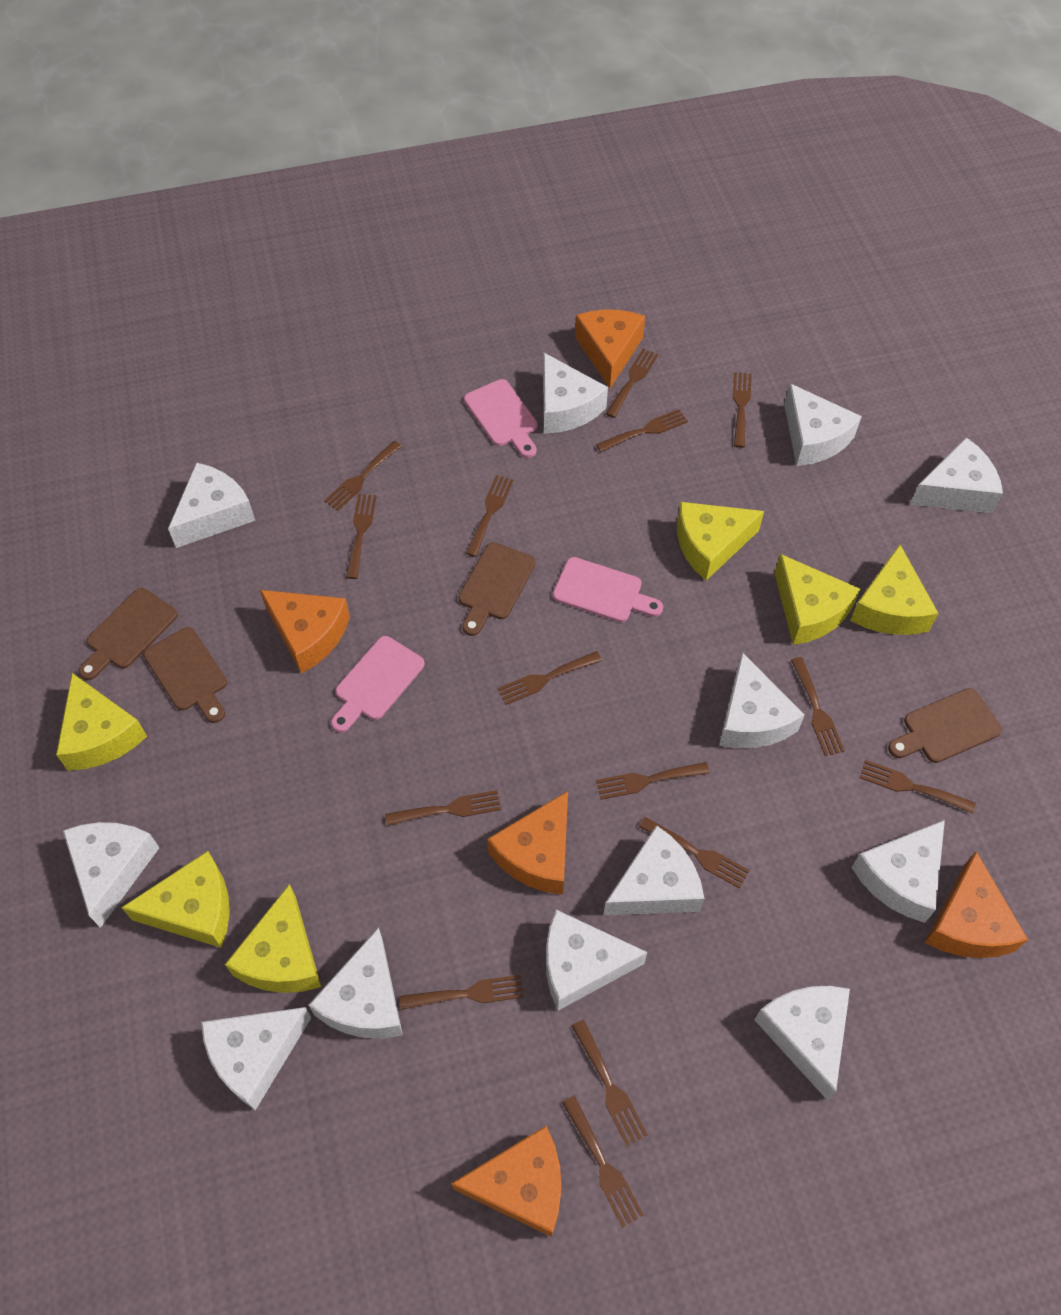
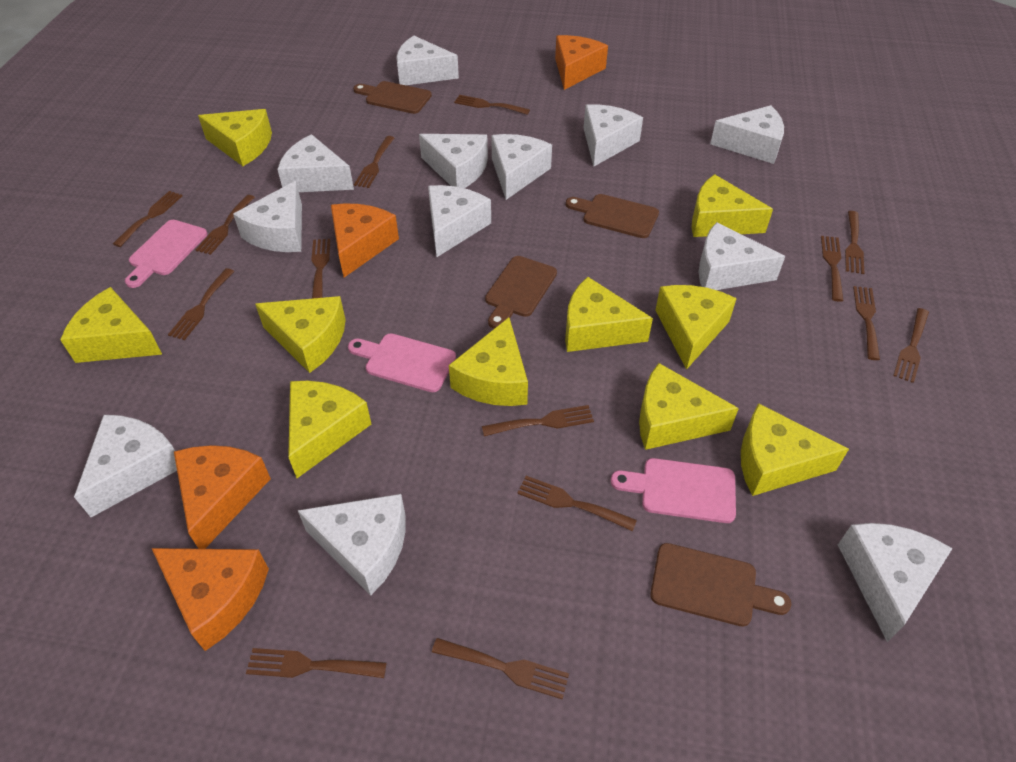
brown fork: [324,441,402,511] [346,494,377,579] [385,790,501,826] [399,975,524,1010] [466,475,513,557] [497,651,602,705] [562,1095,644,1228] [572,1020,648,1146] [596,409,688,452] [596,762,710,800] [606,349,658,418] [639,817,750,889] [733,372,752,448] [791,657,845,756] [860,760,976,814] = 15 -> [113,191,182,247] [168,268,234,340] [196,195,255,255] [246,648,387,678] [311,239,330,299] [354,136,394,188] [432,638,569,700] [454,95,530,115] [482,405,594,436] [517,476,637,531] [821,236,844,302] [845,211,864,274] [853,286,880,360] [893,308,929,383] = 14
orange cheese: [260,590,350,673] [451,1126,561,1237] [487,791,568,895] [575,310,645,388] [925,851,1028,958] = 5 -> [152,548,269,651] [174,445,271,549] [331,203,399,277] [555,35,608,90] = 4
yellow cheese: [56,673,147,771] [121,851,230,948] [225,884,321,993] [677,502,764,580] [775,554,860,645] [850,544,938,635] = 6 -> [60,287,162,363] [198,109,272,166] [255,296,346,373] [288,381,371,478] [449,317,528,406] [565,277,653,352] [639,363,739,450] [655,285,737,370] [692,174,773,237] [741,403,849,496] = 10

